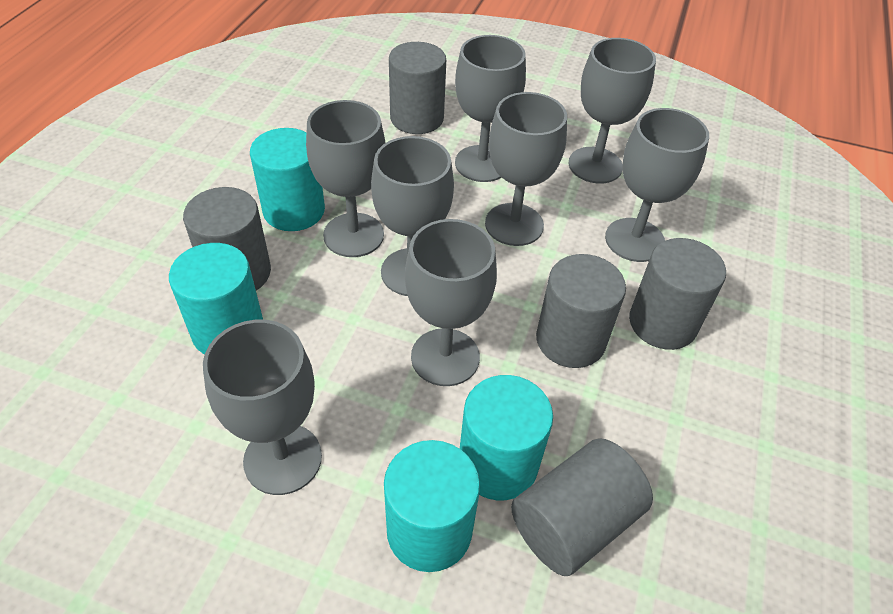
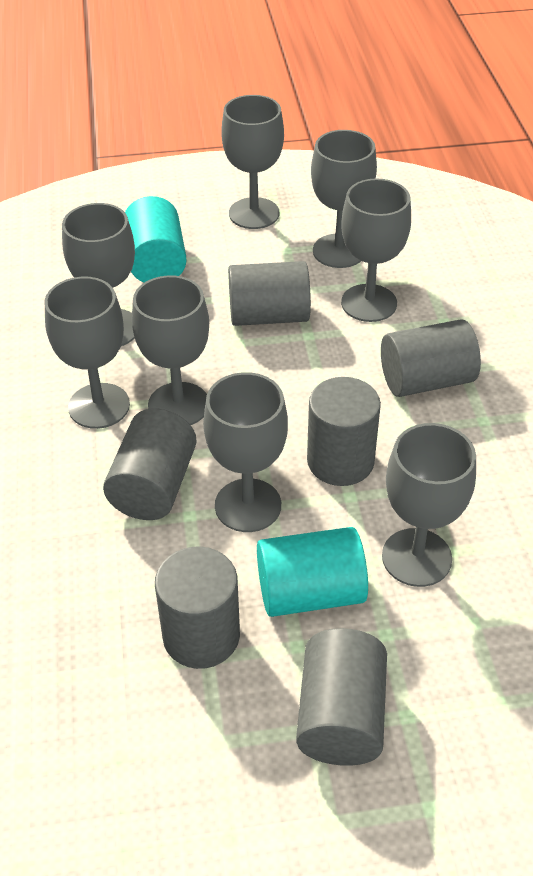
grey cylinder: [183,187,271,291] [389,42,446,134] [511,438,653,576] [536,254,626,368] [629,238,726,350] = 5 -> [103,408,197,520] [155,547,240,669] [228,261,311,326] [296,628,387,766] [307,377,381,486] [381,319,481,397] = 6
turquoise cylinder: [169,243,263,354] [250,128,325,231] [384,440,480,572] [460,375,553,500] = 4 -> [125,196,187,283] [257,527,368,617] = 2

